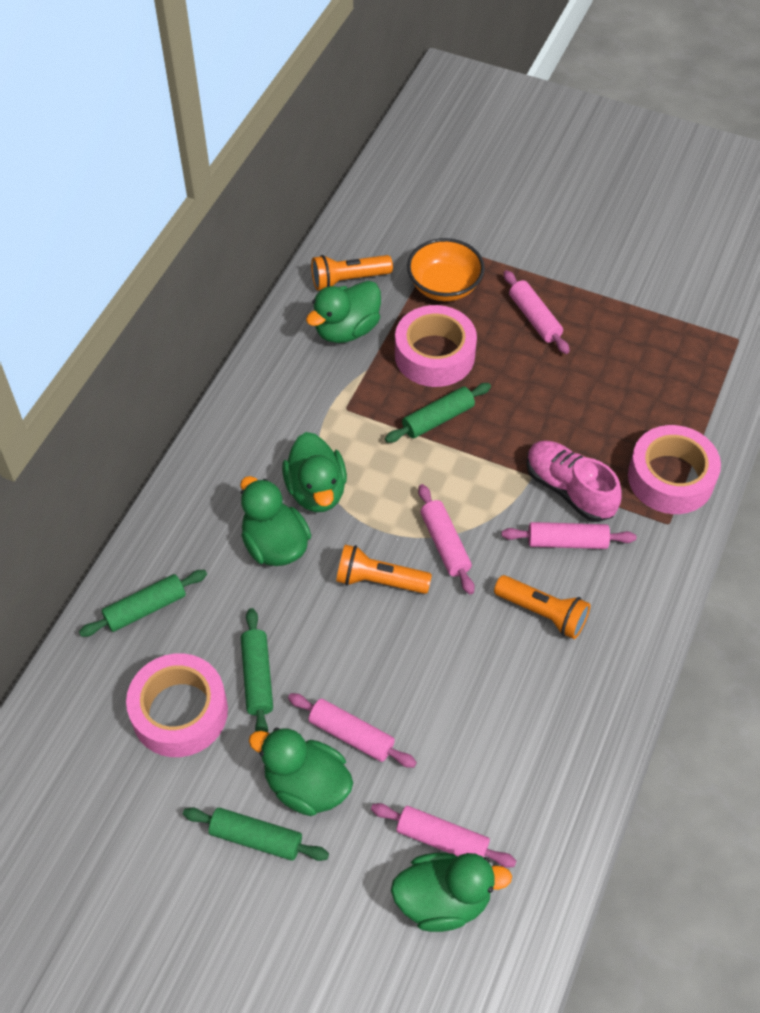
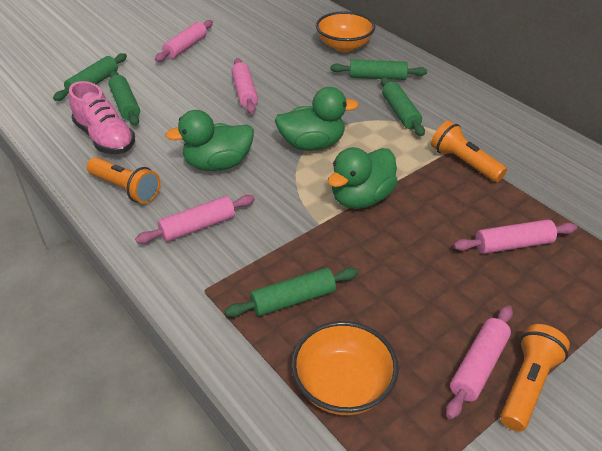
green duck: [240,476,311,566] [249,728,353,816] [282,432,347,512] [306,281,381,343] [391,853,512,932] = 5 -> [165,110,254,171] [275,87,359,151] [328,147,398,209] = 3
green rolling pin: [79,570,207,637] [183,807,329,861] [241,608,273,732] [385,383,491,443] = 4 -> [53,53,127,101] [109,71,140,126] [225,267,358,317] [330,59,427,80] [381,77,425,136] = 5
orange bowl: [407,238,485,301] = 1 -> [291,321,399,415] [316,12,375,52] = 2
pink tape: [126,653,228,757] [395,305,477,387] [628,425,721,514] = 3 -> none = 0

